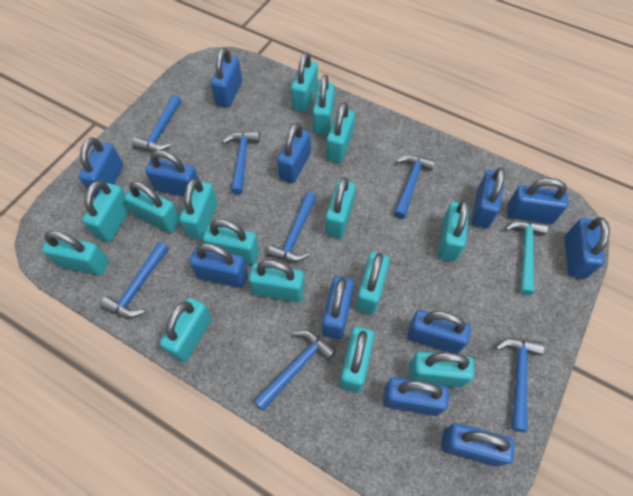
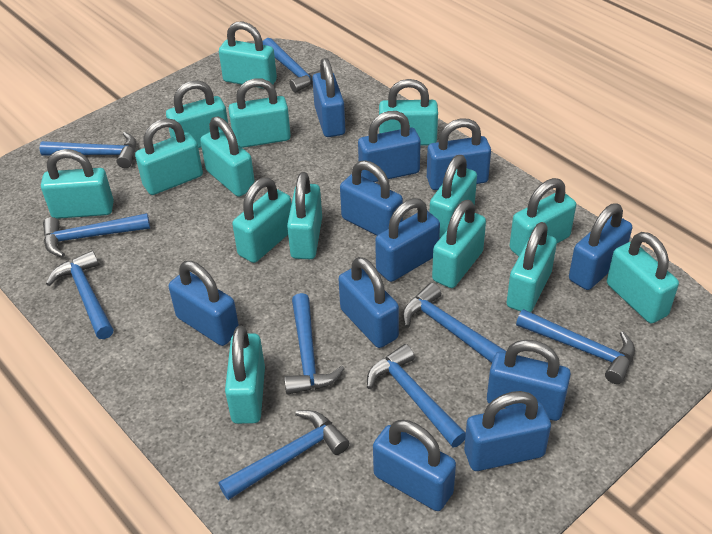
blue hammer: [100,242,169,318] [132,95,181,152] [223,132,260,195] [254,330,336,411] [267,192,316,262] [394,155,435,219] [496,338,544,432] = 7 -> [39,132,136,168] [43,213,150,257] [46,251,114,339] [219,410,349,500] [263,38,320,93] [284,293,345,395] [367,344,466,447] [402,283,506,363] [516,309,635,384] = 9
blue padlock: [79,137,123,197] [145,150,198,196] [190,243,248,288] [211,48,242,107] [277,123,311,183] [322,276,354,340] [383,377,449,416] [407,310,471,354] [441,423,515,467] [472,167,505,228] [507,178,568,224] [564,217,610,279] = 12 -> [169,261,239,346] [312,58,345,137] [338,257,399,348] [340,160,403,235] [358,111,421,182] [373,420,456,511] [375,198,440,282] [427,118,491,190] [464,391,551,471] [487,340,571,421] [569,203,632,290] = 11
turquoise hammer: [505,221,548,295] = 1 -> none = 0

